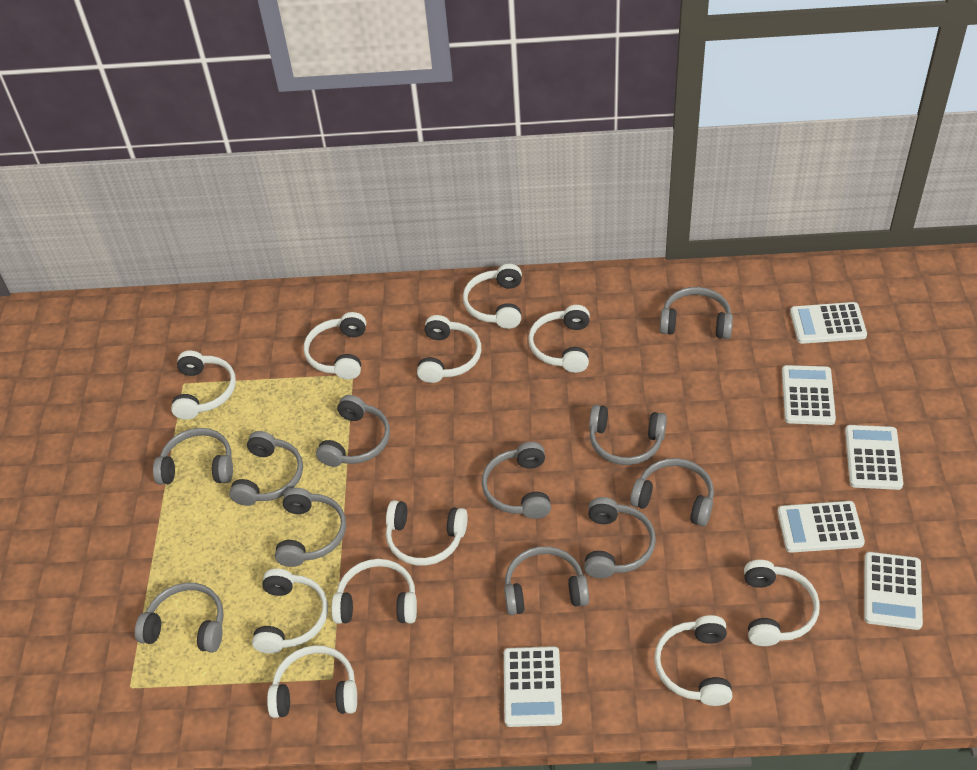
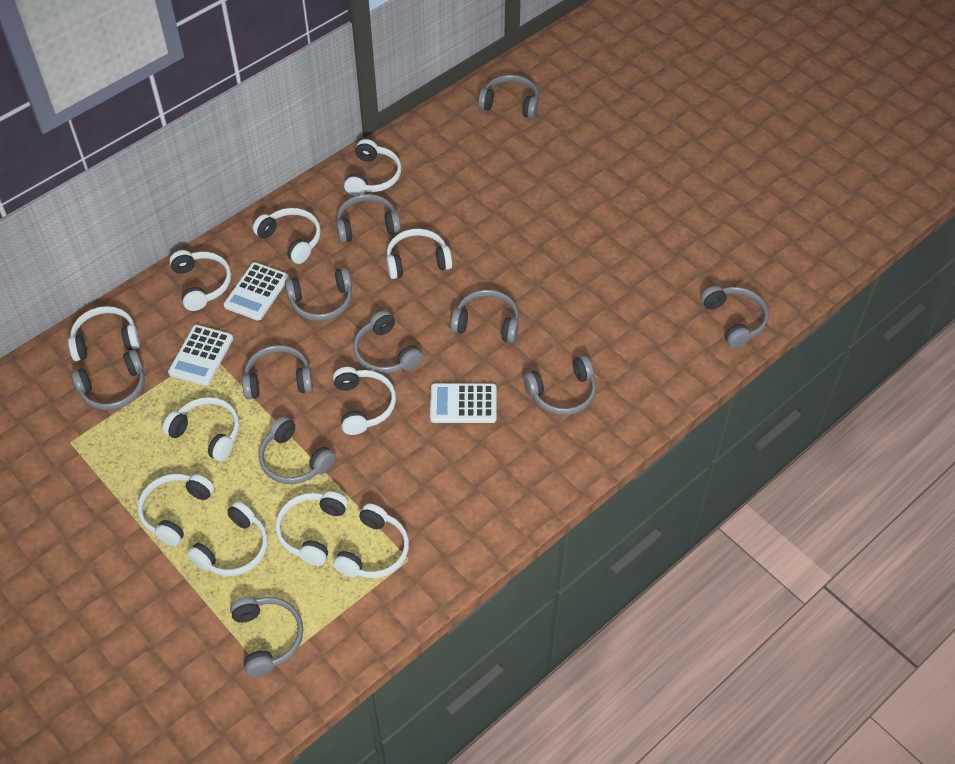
white calculator: [504,646,562,727] [778,501,865,553] [782,365,836,425] [790,302,867,344] [845,425,903,490] [864,552,923,630] = 6 -> [168,325,233,386] [224,262,289,321] [430,383,497,423] = 3

